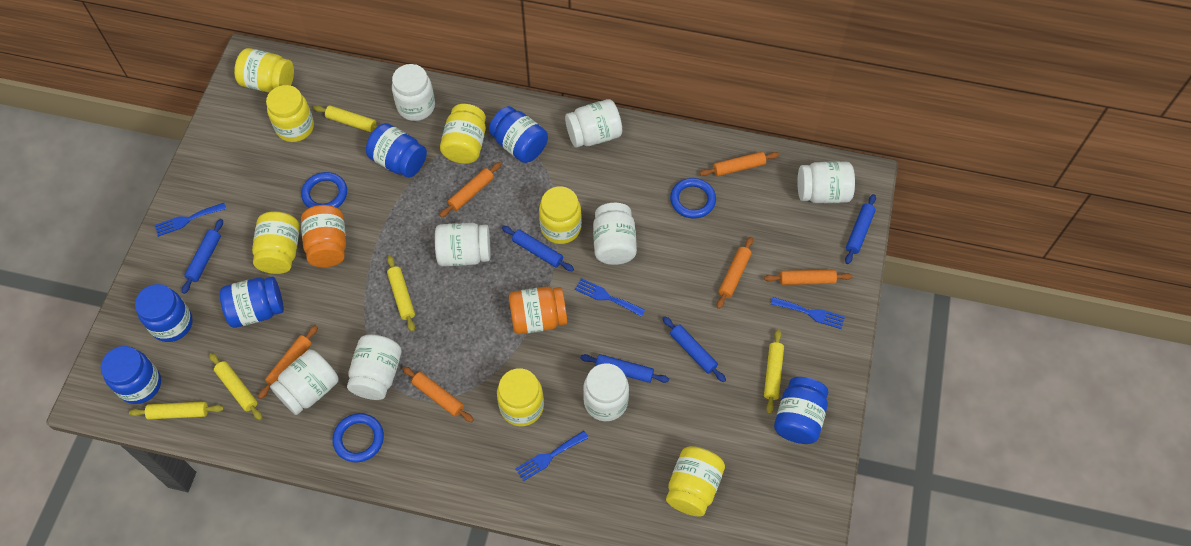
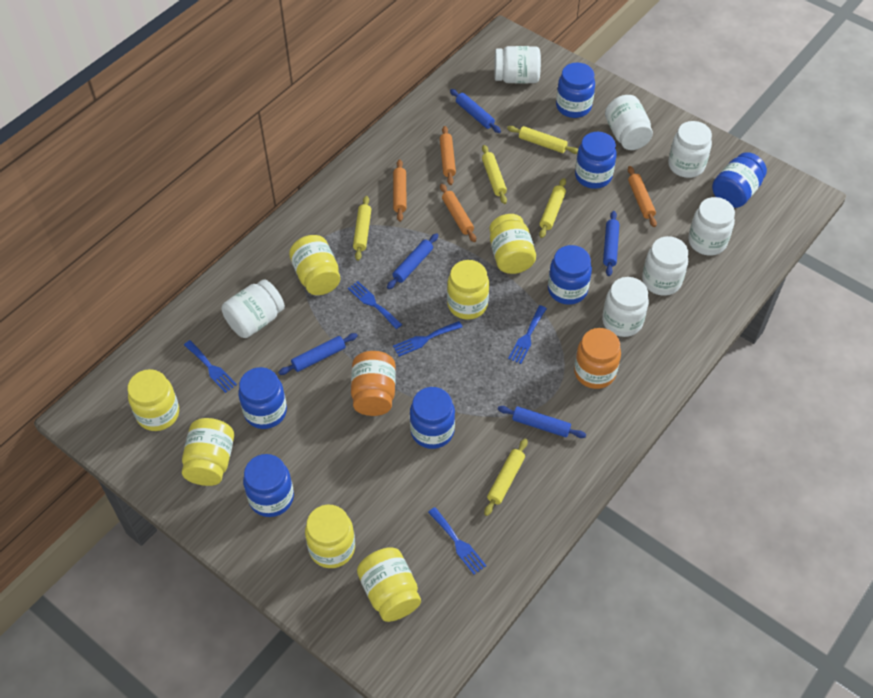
blue fork: [154,203,226,237] [516,431,589,481] [575,278,645,317] [771,297,845,329] = 4 -> [184,340,237,393] [348,281,402,329] [393,321,463,357] [428,507,486,575] [508,305,547,364] = 5
blue jar: [101,346,161,404] [135,284,193,342] [220,277,284,328] [366,123,427,178] [489,106,548,163] [774,377,828,444] = 6 -> [238,367,287,429] [243,454,294,517] [410,387,455,449] [548,245,592,305] [556,62,595,118] [575,132,617,189] [712,152,767,208] = 7
blue ring: [301,172,347,208] [333,413,384,463] [670,178,716,218] = 3 -> none = 0
orange rolling pin: [258,325,318,399] [402,366,474,422] [439,162,501,218] [700,152,779,176] [717,237,753,309] [764,270,852,285] = 6 -> [393,159,407,222] [440,126,456,185] [440,184,476,242] [628,166,657,227] = 4
white jar: [270,349,339,415] [347,334,401,400] [392,64,435,121] [435,223,490,266] [565,99,622,148] [583,363,629,421] [593,203,637,265] [797,161,855,203] = 8 -> [221,279,285,338] [494,46,541,83] [602,277,649,337] [605,95,653,150] [642,236,688,296] [668,121,712,178] [688,197,735,256] = 7

